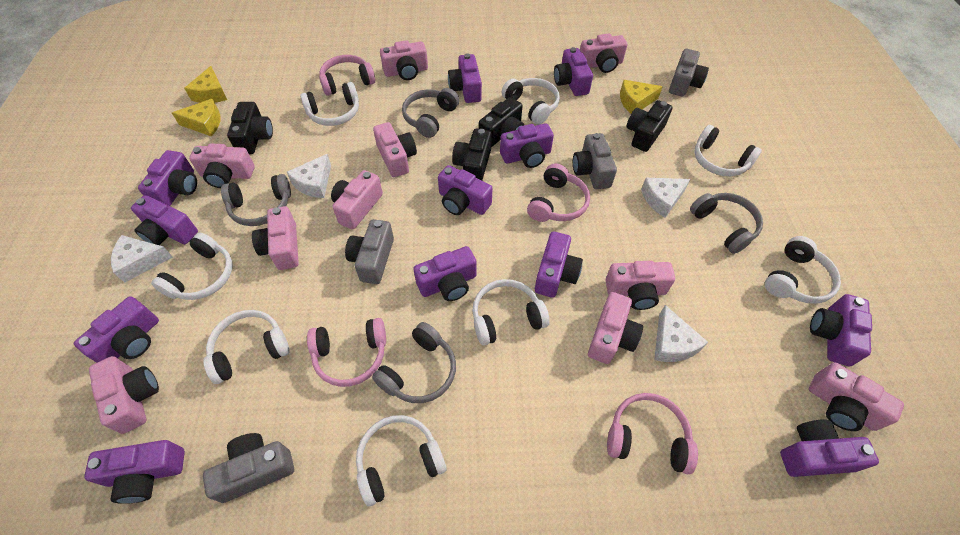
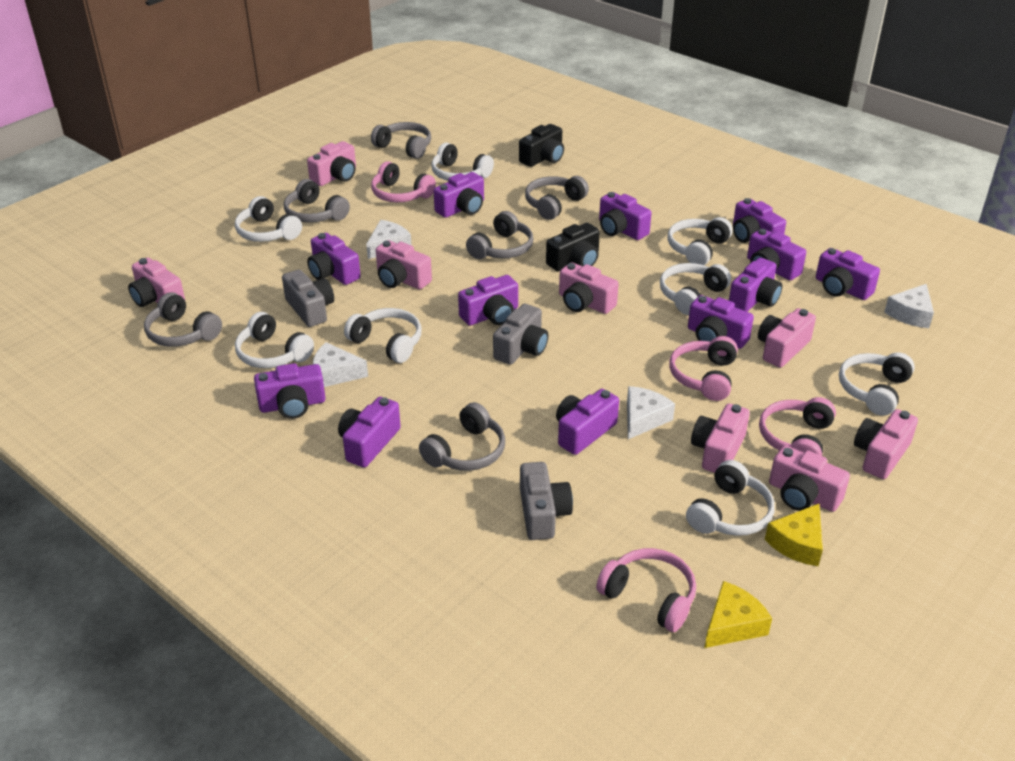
black camera: [227,102,273,154] [452,129,492,181] [479,97,524,147] [626,100,672,152] = 4 -> [519,124,564,167] [546,223,600,271] = 2
grey camera: [203,433,294,503] [345,219,394,284] [573,133,617,189] [669,49,709,97] = 4 -> [282,269,334,327] [493,304,548,365] [520,462,573,540] = 3
grey headphones: [221,174,291,226] [372,322,456,403] [402,88,459,138] [690,193,763,254] = 4 -> [144,292,222,347] [284,179,350,223] [371,122,431,159] [419,402,505,471] [466,211,534,259] [525,176,589,220] = 6
pink camera: [89,356,159,434] [189,144,255,188] [252,206,299,270] [331,170,383,229] [373,122,417,177] [380,40,428,80] [580,34,627,73] [588,292,643,364] [605,261,675,310] [809,362,904,431] = 10 -> [128,258,185,307] [307,141,356,186] [376,240,432,289] [559,262,619,314] [691,403,750,473] [758,308,816,368] [769,445,850,512] [854,409,918,479] = 8
yellow cheese: [172,99,221,136] [184,66,227,103] [620,80,663,113] = 3 -> [704,581,772,648] [765,503,823,566] = 2

